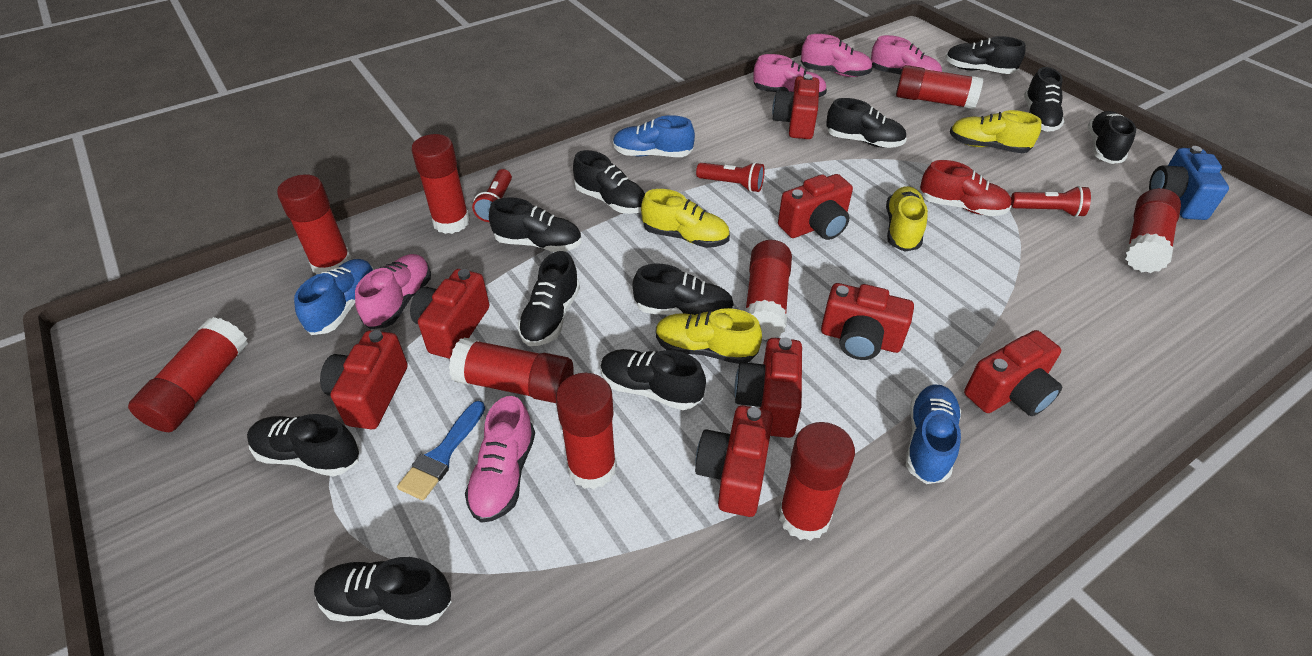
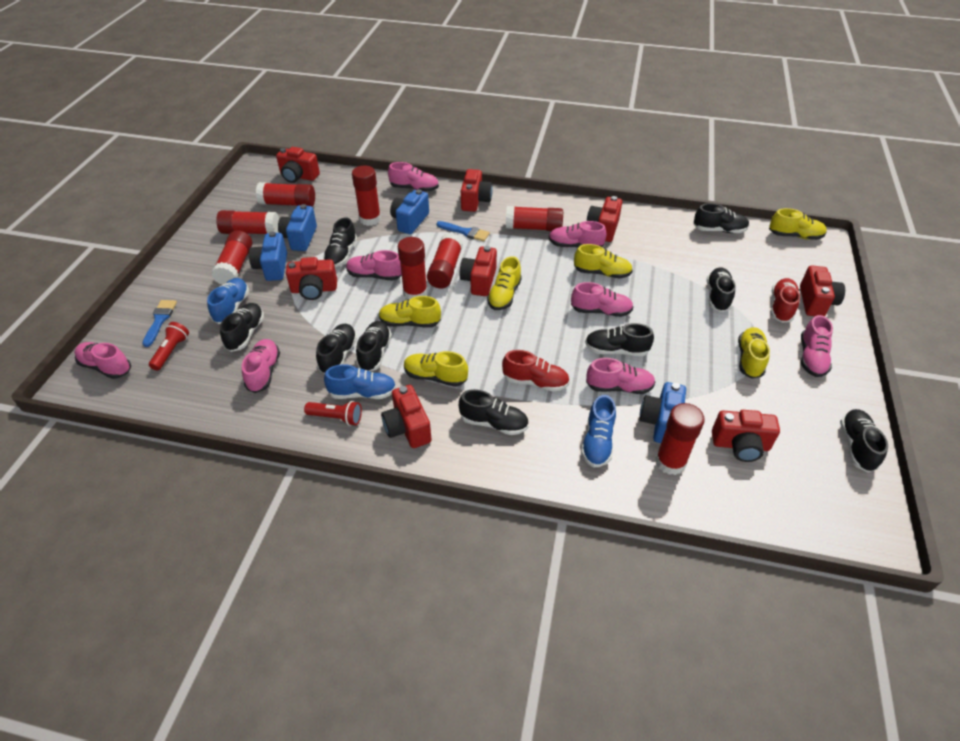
black shoe: [247,414,359,477] [314,557,451,625] [489,197,582,252] [518,251,580,346] [573,150,645,214] [600,349,706,410] [632,264,735,315] [826,98,907,148] [945,36,1025,74] [1024,67,1065,132] [1088,111,1136,164] = 11 -> [220,303,264,352] [316,324,357,374] [323,217,357,267] [356,321,391,371] [459,389,529,435] [585,323,654,356] [693,203,749,233] [707,267,736,312] [840,409,888,472] = 9
blue brush: [397,401,485,500] = 1 -> [142,300,177,347] [436,221,490,242] = 2
blue camera: [1149,146,1229,220] = 1 -> [249,232,287,281] [278,204,317,251] [390,189,429,234] [639,382,686,443] = 4
pink shoe: [355,254,431,329] [465,396,535,523] [753,54,827,97] [801,34,873,77] [871,35,942,75] = 5 -> [74,342,131,379] [242,339,280,393] [346,250,402,281] [388,162,439,192] [549,221,607,247] [571,282,633,317] [586,358,655,394] [801,315,833,377] = 8
red flashlight: [472,169,512,222] [696,162,765,192] [1011,186,1091,217] = 3 -> [149,322,189,370] [304,401,362,426] = 2
red glue stick: [128,317,248,432] [277,174,351,275] [412,134,470,234] [449,338,574,403] [556,373,617,489] [745,240,792,340] [779,422,855,541] [896,65,983,109] [1125,188,1181,273] = 9 -> [211,230,252,285] [216,210,279,234] [256,182,315,207] [352,165,381,226] [398,237,427,299] [427,233,463,289] [506,206,563,231] [655,403,705,475] = 8
red shoe: [919,160,1012,216] = 1 -> [502,350,570,392] [771,278,800,323] = 2
yellow shoe: [641,189,730,248] [656,308,762,364] [886,186,928,252] [950,110,1041,153] = 4 -> [379,296,441,328] [404,351,468,387] [487,256,522,310] [574,244,633,278] [738,327,770,379] [769,208,827,240] = 6

